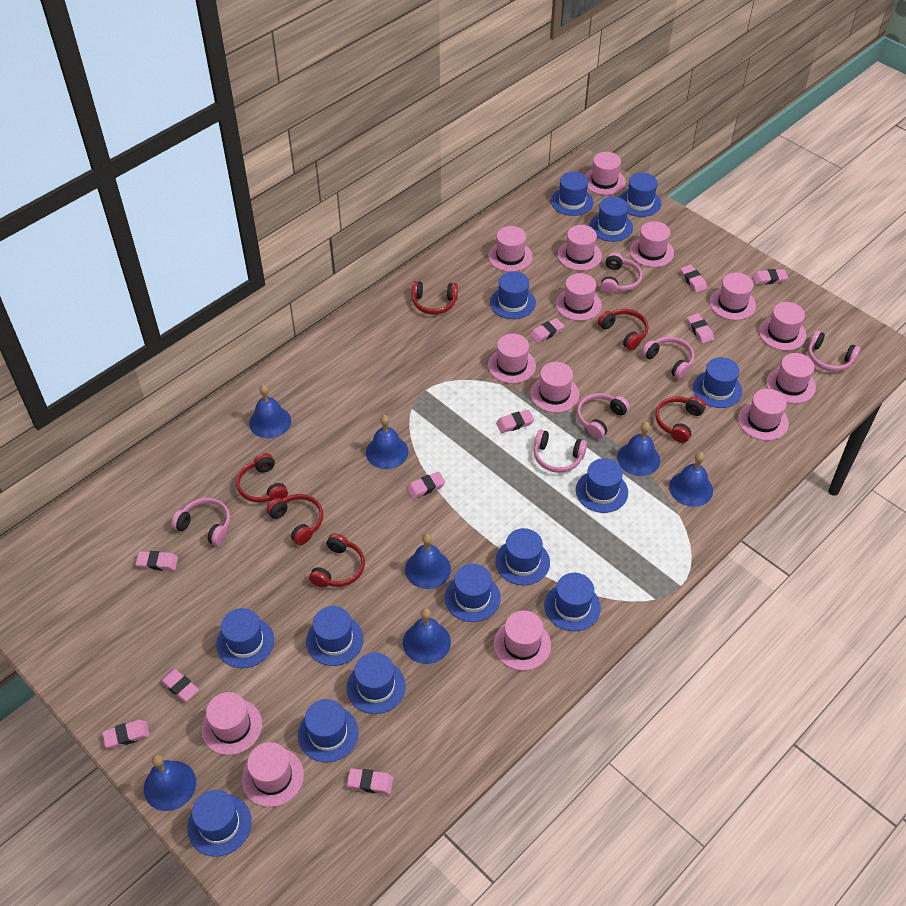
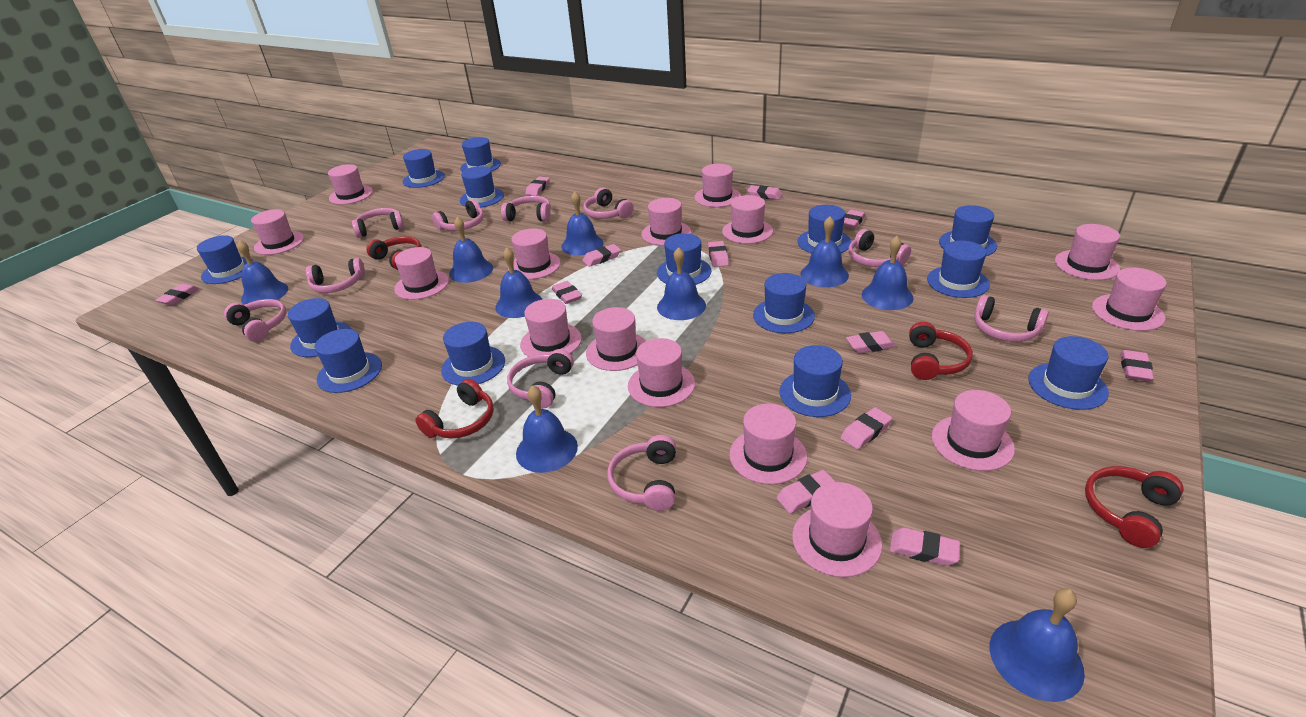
blue bell: [144,754,196,811] [249,384,291,439] [366,415,408,469] [403,608,451,664] [405,534,451,589] [617,422,660,476] [669,452,713,507] = 7 -> [237,240,288,305] [449,217,493,283] [495,247,542,318] [516,385,578,473] [561,191,603,256] [657,247,706,320] [801,216,849,287] [862,236,913,310] [990,588,1085,702] = 9
pink eraser: [102,720,150,748] [136,551,178,570] [160,669,199,702] [347,768,394,794] [406,472,445,499] [496,410,534,433] [530,318,564,343] [680,265,707,293] [687,314,714,343] [753,269,788,285] = 10 -> [155,284,200,305] [525,176,550,196] [552,281,582,304] [582,244,621,267] [708,241,729,267] [747,185,783,200] [776,470,836,514] [841,407,892,449] [843,210,866,229] [846,331,896,353] [890,527,960,566] [1120,350,1154,381] = 12
pink hat: [201,692,262,755] [242,742,304,807] [488,226,533,272] [488,333,536,384] [494,610,551,671] [530,362,579,413] [555,273,602,321] [557,225,602,271] [585,152,626,195] [630,221,674,267] [709,272,756,320] [738,389,789,441] [759,302,807,351] [766,353,816,404] = 14 -> [251,209,304,255] [328,164,373,205] [394,247,449,300] [508,228,561,279] [520,299,582,357] [586,307,646,371] [628,338,695,407] [641,198,691,246] [694,164,741,207] [722,195,773,244] [729,404,807,484] [792,482,882,577] [932,390,1015,471] [1055,224,1120,280] [1092,268,1167,331] = 15
pink headphones: [171,498,230,546] [534,429,587,473] [577,393,630,439] [600,252,642,294] [642,336,694,379] [808,331,861,372] = 6 -> [224,299,286,342] [306,258,365,293] [352,208,404,238] [432,199,484,231] [501,195,551,221] [507,349,574,408] [583,187,634,219] [607,435,676,511] [849,229,911,267] [974,295,1049,342] = 10
red headphones: [236,453,288,503] [266,494,323,545] [309,533,365,588] [412,281,458,315] [598,309,649,350] [655,396,706,443] = 6 -> [366,236,421,270] [415,379,494,438] [909,322,973,380] [1085,466,1184,548] = 4

